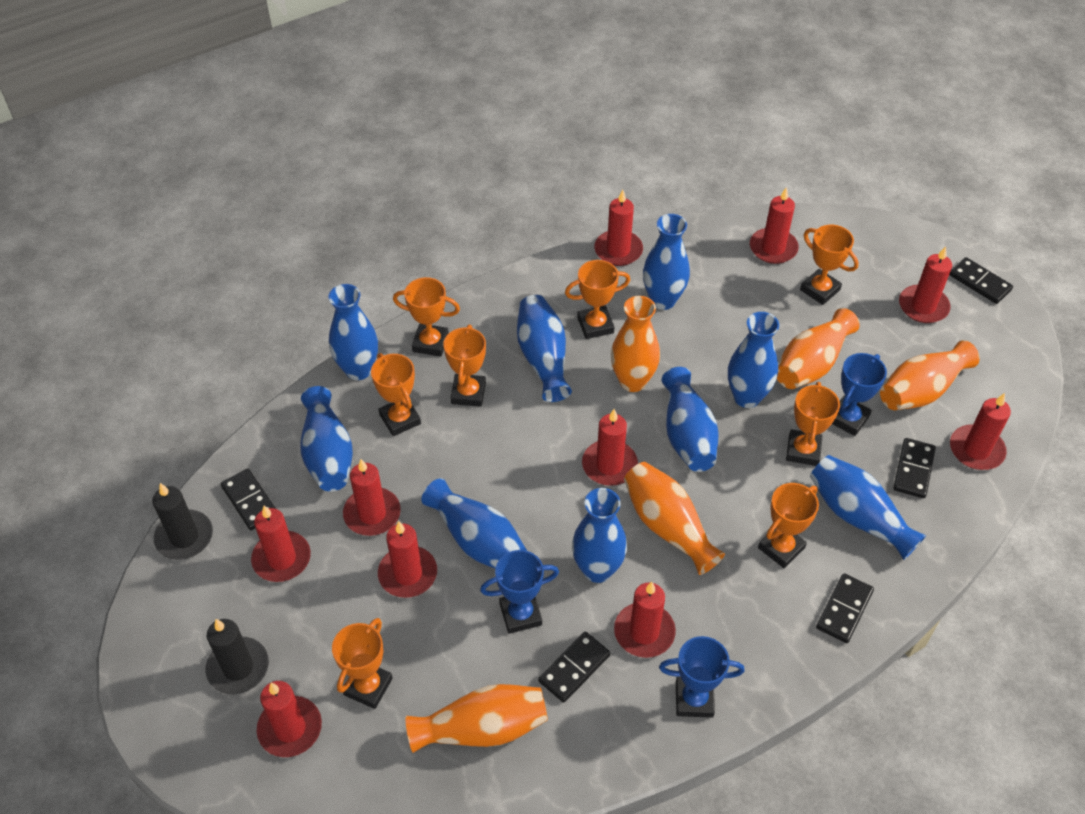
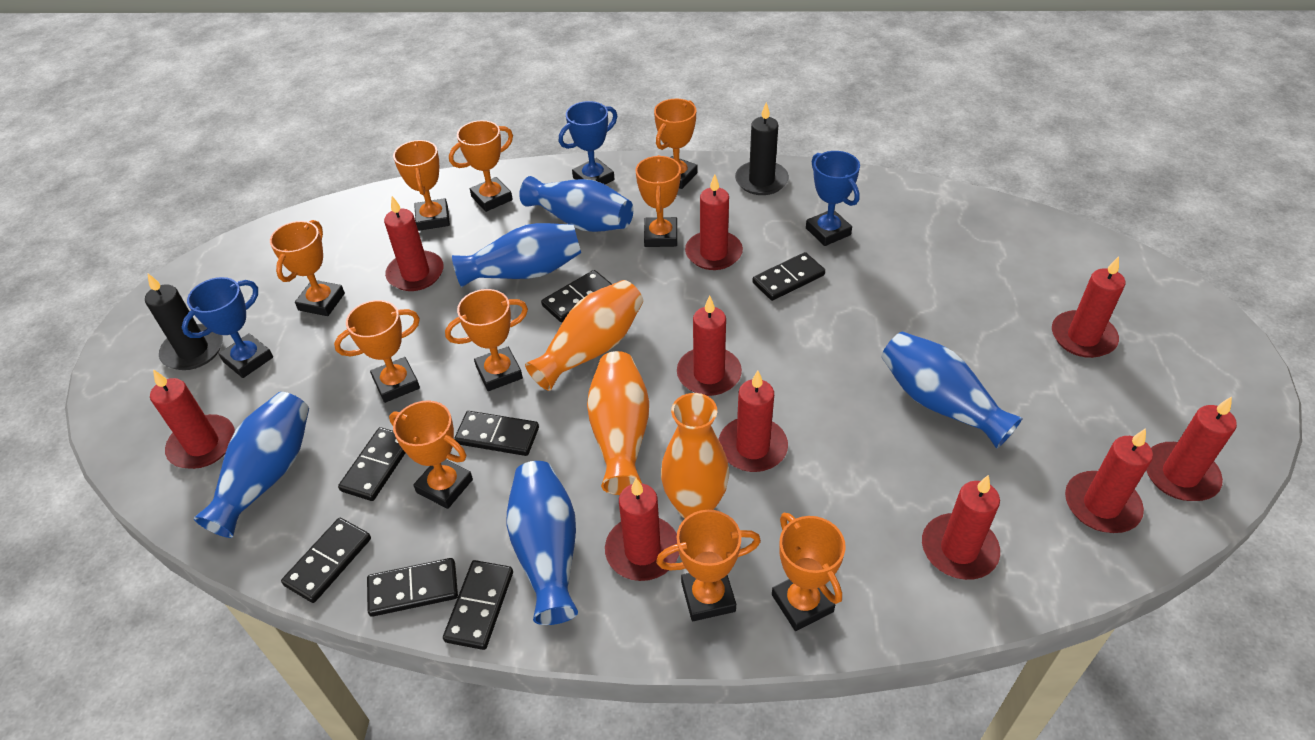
black domino: [221,469,276,530] [538,631,610,703] [816,573,874,643] [893,438,936,498] [949,257,1013,304] = 5 -> [281,518,371,603] [338,427,405,501] [367,558,458,617] [443,560,513,650] [454,411,539,456] [541,270,612,322] [752,252,825,301] = 7
blue vase: [300,386,353,492] [328,284,378,380] [421,478,527,569] [517,295,572,402] [572,488,627,583] [643,214,690,310] [662,367,719,472] [728,312,779,408] [810,455,926,560] = 9 -> [194,392,309,538] [452,223,581,287] [507,461,578,625] [519,176,633,232] [881,332,1023,449] = 5
orange trophy: [332,618,393,709] [371,353,421,436] [393,277,460,356] [443,325,486,407] [565,260,630,339] [758,483,819,568] [786,382,840,466] [800,225,859,305] = 8 -> [270,220,345,316] [334,300,420,403] [389,400,473,509] [393,140,450,231] [445,289,528,391] [449,120,513,212] [636,155,681,247] [654,99,697,189] [656,510,761,621] [772,513,845,631] = 10
orange vase: [406,684,548,753] [611,296,660,392] [624,462,725,575] [777,308,860,389] [880,340,980,410] = 5 -> [525,280,643,391] [587,351,649,495] [661,393,729,518] = 3

